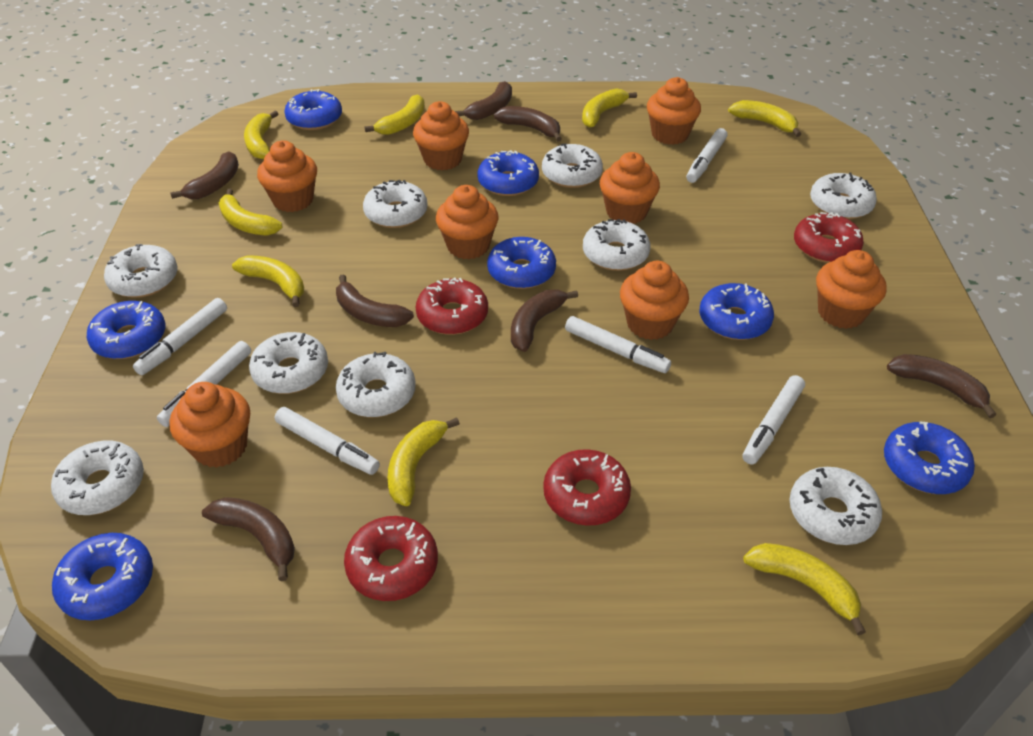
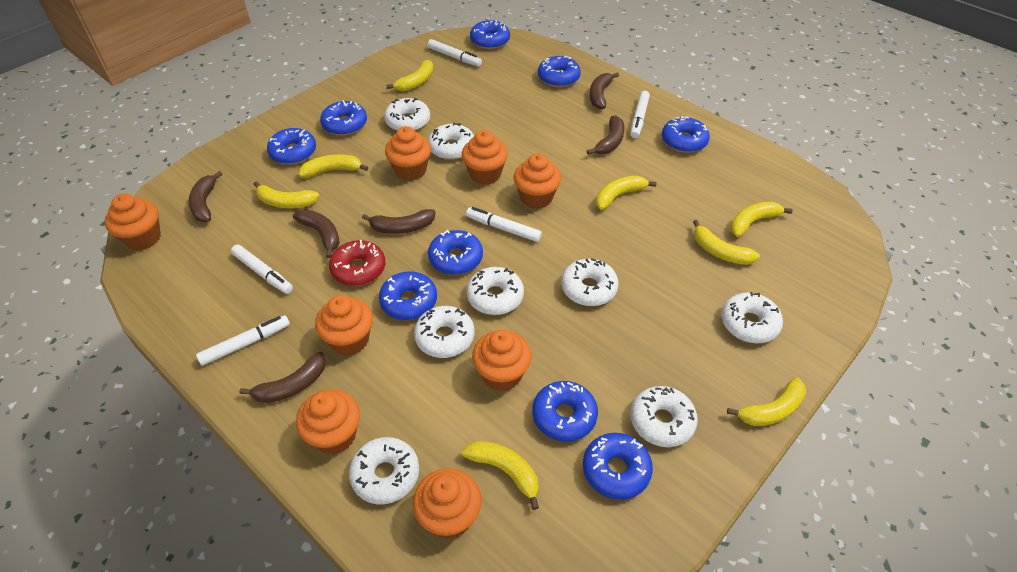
blue donut: [52,533,153,620] [87,301,166,359] [284,89,342,130] [477,150,539,196] [487,237,556,289] [700,283,774,340] [884,422,975,494] = 7 -> [267,128,316,164] [320,100,367,136] [379,271,437,320] [428,230,483,275] [470,20,510,49] [532,381,598,442] [538,55,581,87] [583,433,653,500] [662,116,710,153] = 9
brown banana: [170,152,239,199] [202,497,295,581] [336,274,414,327] [455,81,512,120] [494,106,562,142] [511,290,578,352] [887,354,996,418] = 7 -> [189,171,222,222] [239,352,326,403] [293,209,340,258] [362,209,435,234] [587,116,625,155] [590,72,619,109] = 6
red donut: [344,516,438,601] [415,278,488,335] [543,449,631,526] [794,212,864,263] = 4 -> [329,240,385,286] = 1
white donut: [51,440,144,515] [104,244,177,298] [249,332,328,394] [336,352,416,417] [363,180,428,228] [542,143,603,188] [583,219,650,271] [789,467,882,545] [810,173,877,219] = 9 -> [349,437,419,504] [384,98,430,131] [414,306,474,358] [428,122,474,160] [466,267,524,315] [561,259,619,306] [631,386,698,447] [721,292,783,343] = 8
white marker: [133,298,227,375] [157,341,251,427] [275,407,380,475] [565,316,671,373] [686,128,727,183] [742,375,805,464] = 6 -> [196,315,290,366] [231,245,293,294] [428,39,482,67] [466,207,542,242] [630,91,650,138] = 5

